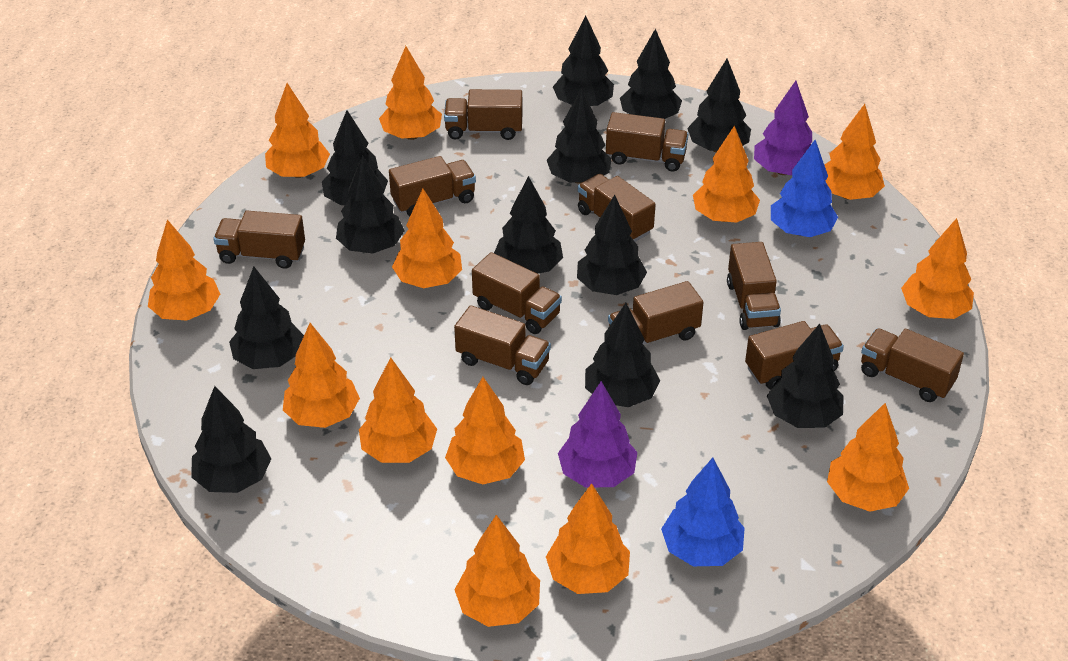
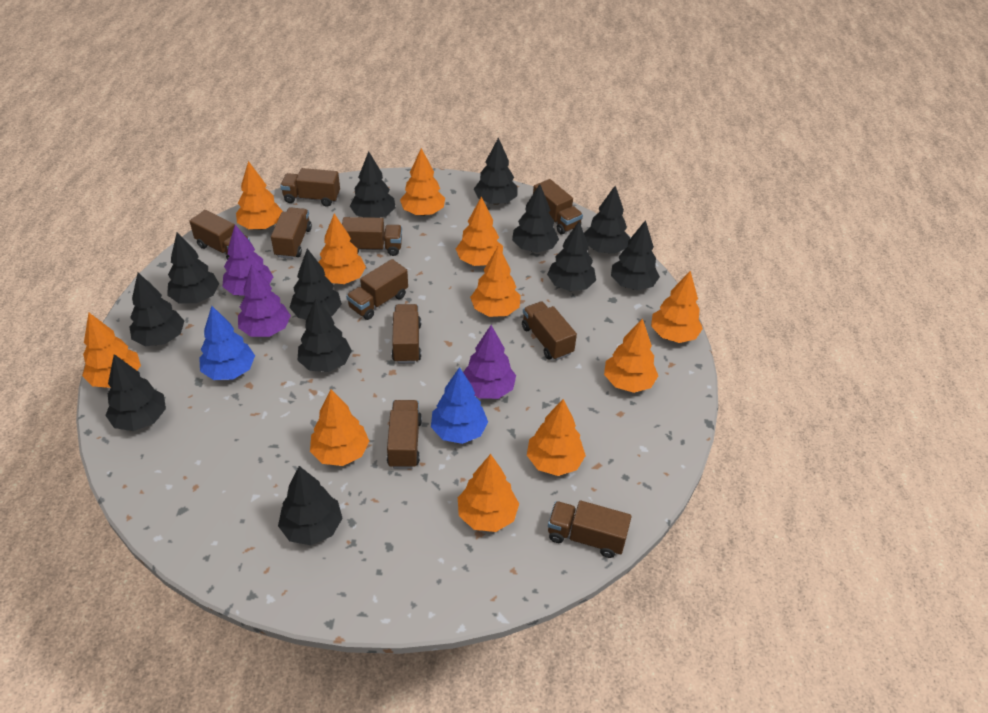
brown truck: [213,211,305,269] [389,156,476,216] [444,89,522,140] [454,305,551,385] [472,252,562,334] [578,174,656,242] [606,112,689,172] [608,281,703,345] [727,242,781,330] [745,321,844,389] [861,328,964,402] = 11 -> [189,210,250,260] [271,207,312,259] [280,168,340,207] [342,217,402,256] [346,259,408,320] [387,400,422,469] [392,304,421,364] [522,301,577,360] [533,179,583,234] [548,501,632,558] = 10
orange tree: [148,220,220,321] [265,83,330,178] [283,323,360,428] [359,357,437,463] [379,46,442,140] [392,189,462,288] [445,377,525,484] [454,515,540,627] [546,484,630,594] [693,125,760,223] [824,104,885,200] [827,403,909,512] [901,218,974,319] = 13 -> [82,313,141,388] [236,161,283,230] [310,389,369,466] [319,214,366,284] [400,148,445,216] [456,196,503,266] [458,454,519,532] [470,245,521,317] [527,399,586,476] [604,318,658,393] [651,271,703,343] = 11
purple tree: [558,381,637,488] [754,81,812,175] = 2 -> [222,225,273,296] [238,264,291,337] [463,325,516,399] = 3

